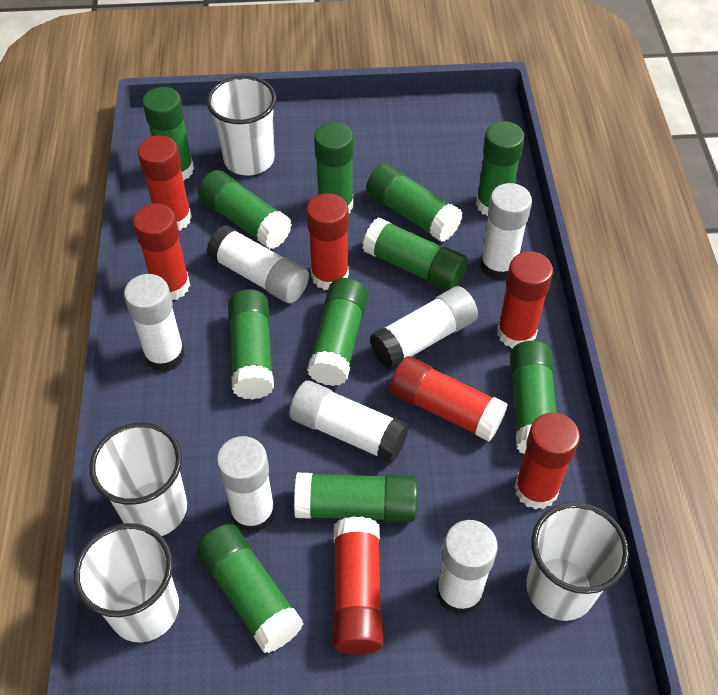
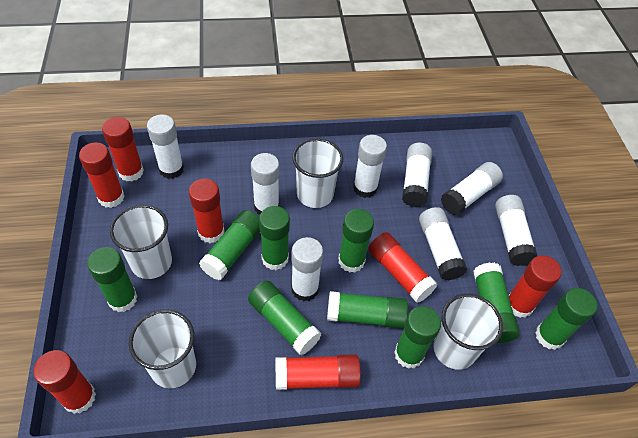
green glue stick: [142,87,194,181] [196,524,304,653] [198,170,292,249] [228,289,274,400] [294,473,417,522] [307,278,368,386] [314,122,354,213] [363,218,468,291] [366,163,463,242] [476,121,525,216] [510,341,557,454] = 11 -> [87,247,138,312] [199,210,260,280] [248,280,321,355] [259,206,290,270] [327,291,408,329] [338,209,374,273] [394,306,441,369] [473,263,520,343] [535,288,597,350] = 9
white glue stick: [124,274,185,372] [207,225,309,303] [216,436,275,533] [289,380,409,463] [370,286,478,370] [437,520,498,615] [480,183,532,281] = 7 -> [147,114,184,179] [251,153,279,215] [291,237,323,301] [353,135,387,198] [402,143,432,207] [419,207,468,280] [441,162,503,215] [495,195,537,266] = 8

